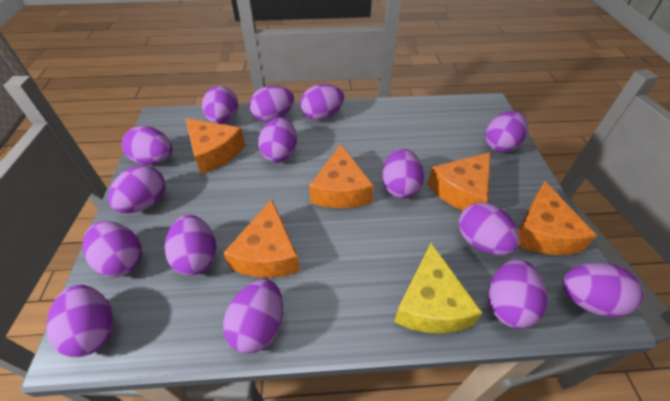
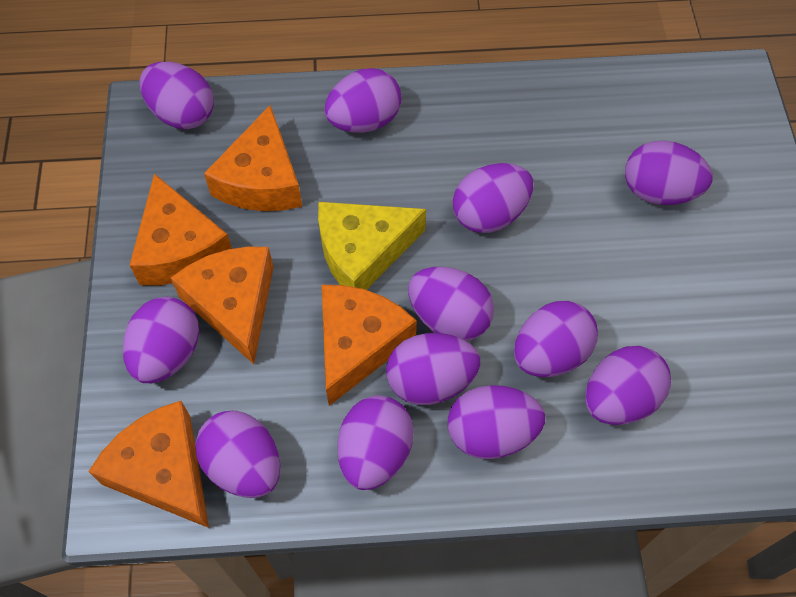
purple egg: [46,285,114,357] [82,221,142,277] [108,165,165,213] [122,126,172,165] [165,215,217,275] [202,86,238,124] [223,279,283,353] [249,86,294,122] [258,118,297,162] [300,84,344,120] [382,149,424,198] [459,202,520,255] [485,111,528,153] [488,260,548,329] [563,263,643,317] = 15 -> [123,297,199,383] [139,62,214,129] [195,411,280,498] [325,68,402,133] [338,395,414,490] [386,333,480,405] [408,267,494,341] [448,385,545,459] [453,163,533,233] [514,301,598,377] [585,346,671,425] [625,140,713,205] = 12

